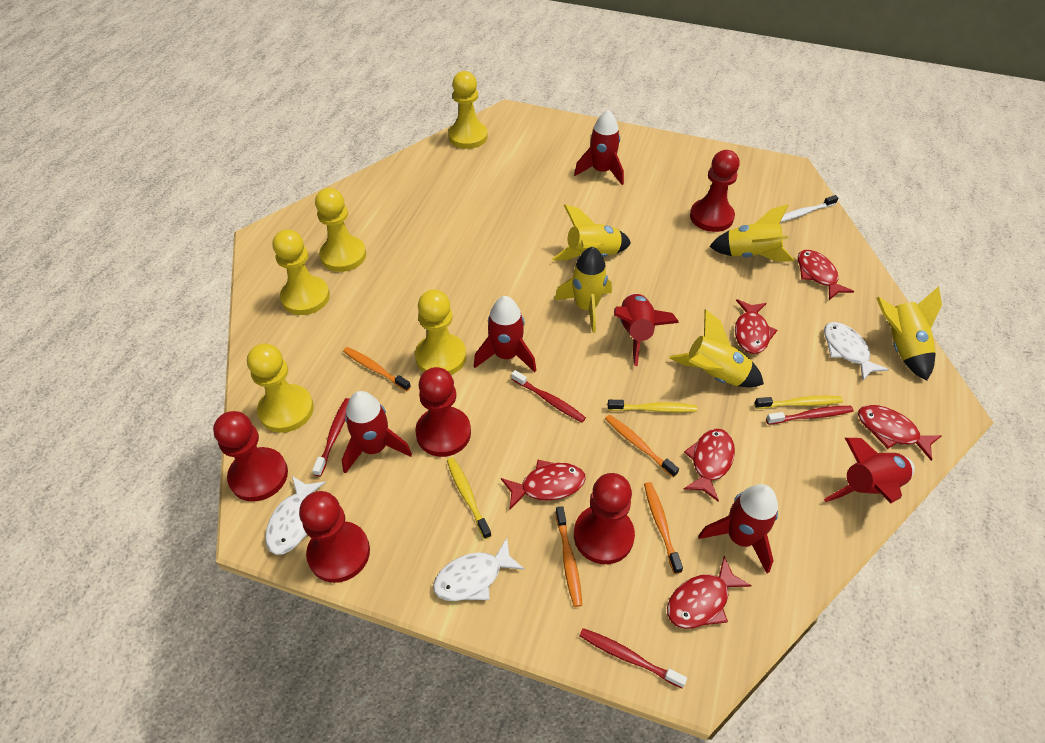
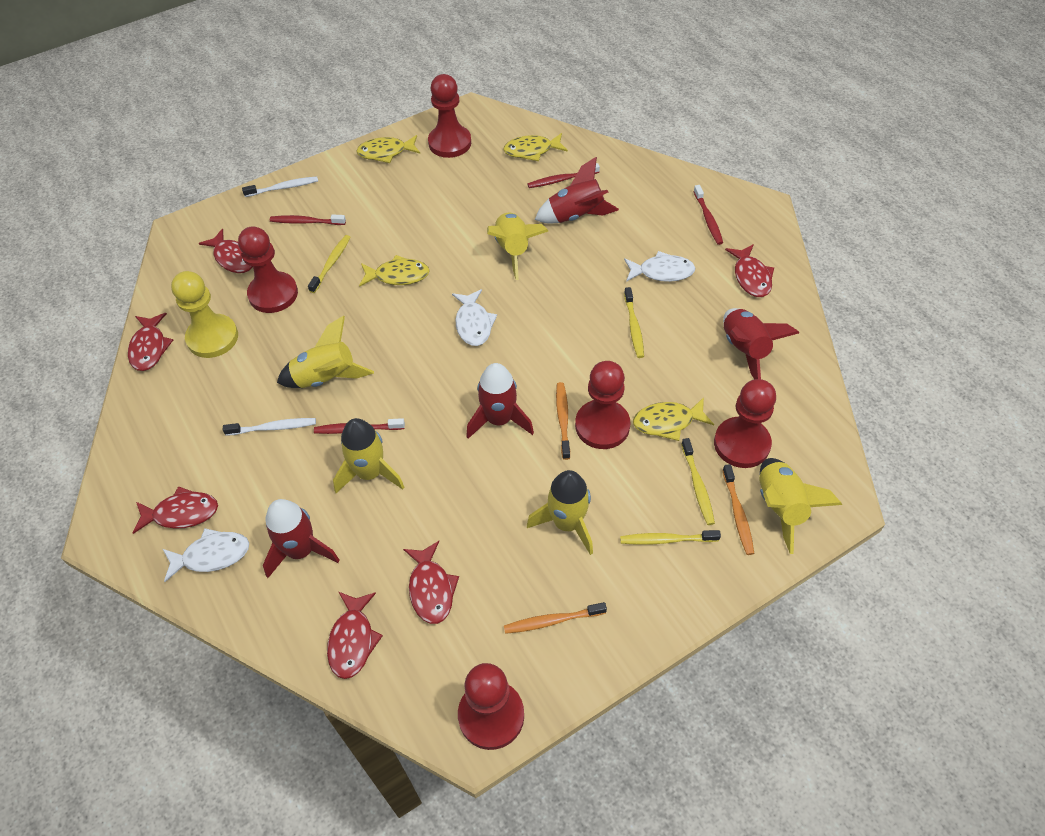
orange toothbrush: [343,347,411,391] [555,506,582,607] [605,415,679,477] [644,482,683,574] = 4 -> [504,602,607,634] [556,382,570,460] [722,464,754,555] = 3
red rocket: [342,391,412,474] [474,296,536,372] [574,110,624,185] [614,293,679,366] [698,484,778,573] [824,438,915,504] = 6 -> [263,499,340,578] [466,363,534,439] [535,157,619,223] [723,308,799,379] = 4
white toothbrush: [781,195,838,222] = 1 -> [223,418,316,436] [242,176,318,197] = 2
yellow fish: none = 0 -> [356,135,420,163] [359,255,430,287] [504,133,568,161] [633,397,714,441] = 4
yellow pawn: [247,344,314,433] [273,229,330,315] [315,188,366,272] [415,290,466,375] [448,71,488,149] = 5 -> [171,271,238,358] = 1
yellow toothbrush: [447,458,492,539] [607,400,697,412] [754,396,843,409] = 3 -> [308,235,351,293] [620,530,721,545] [624,287,644,358] [681,438,715,525] = 4

